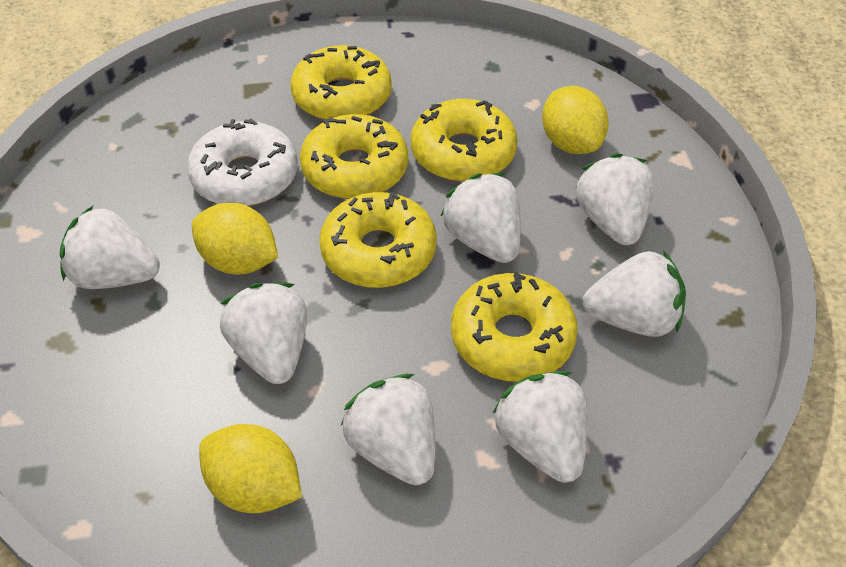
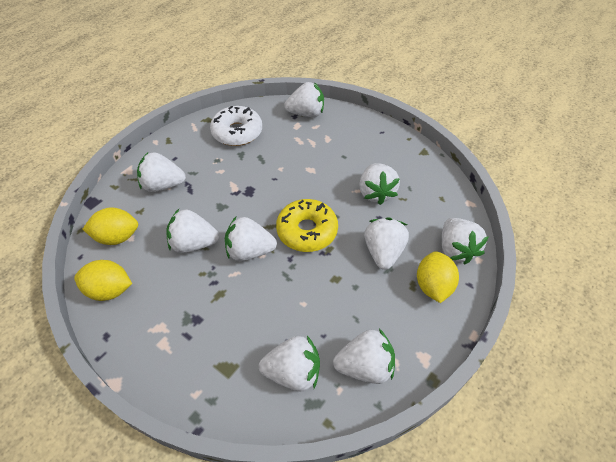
white strawberry: [60,206,160,289] [220,282,307,384] [341,374,435,485] [441,173,521,263] [492,371,587,483] [575,153,654,245] [583,250,686,337] = 7 -> [137,152,186,192] [166,209,219,253] [225,217,277,261] [259,336,320,391] [284,82,324,117] [333,329,395,384] [359,163,400,205] [364,218,409,270] [442,218,489,264] = 9
yellow donut: [290,45,392,120] [300,114,408,199] [319,192,437,288] [411,99,518,182] [451,272,578,382] = 5 -> [276,199,338,252] = 1

